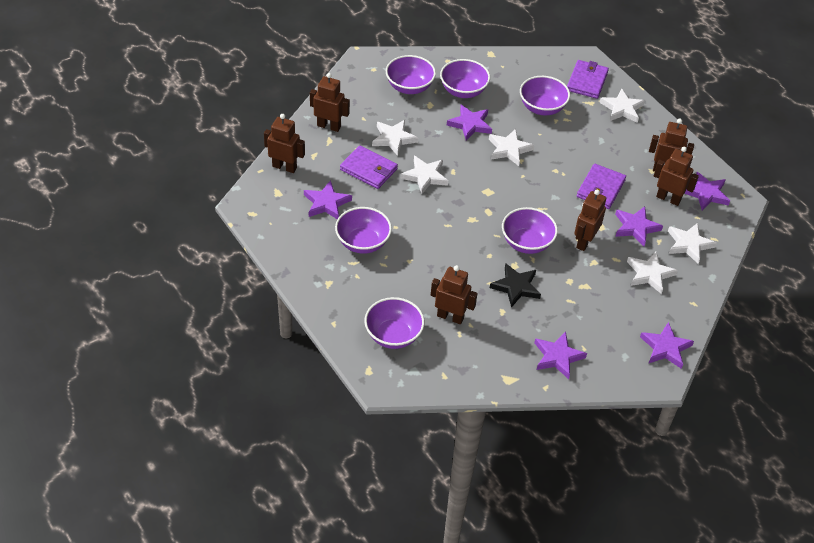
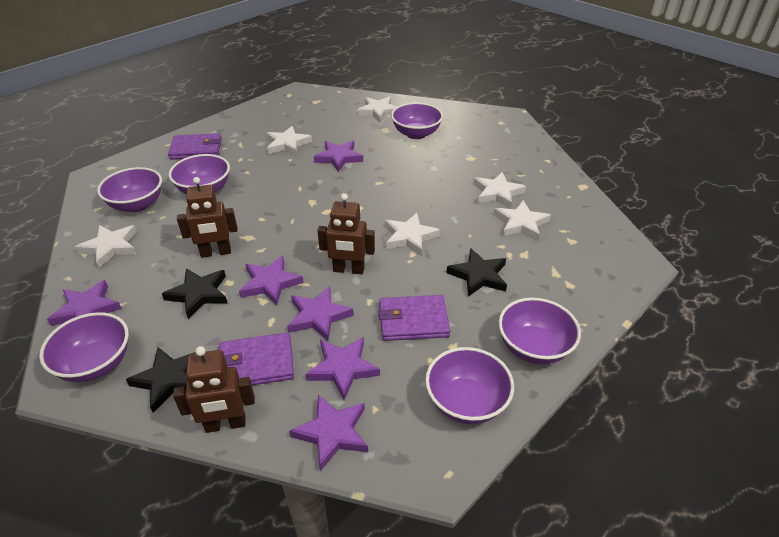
black star: [490,263,541,308] = 1 -> [126,347,195,413] [162,268,227,319] [446,248,507,297] = 3
brown robot: [264,114,305,173] [310,73,350,132] [431,265,477,324] [574,190,606,251] [649,119,694,172] [654,147,699,206] = 6 -> [173,346,255,433] [177,177,238,258] [317,193,375,274] = 3

